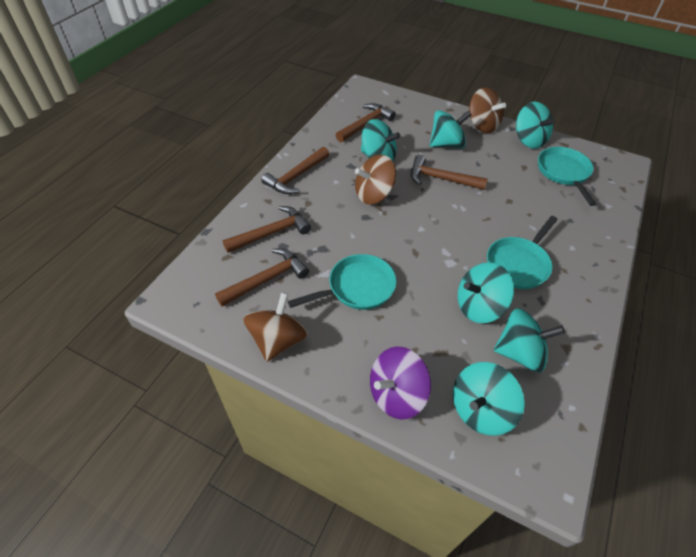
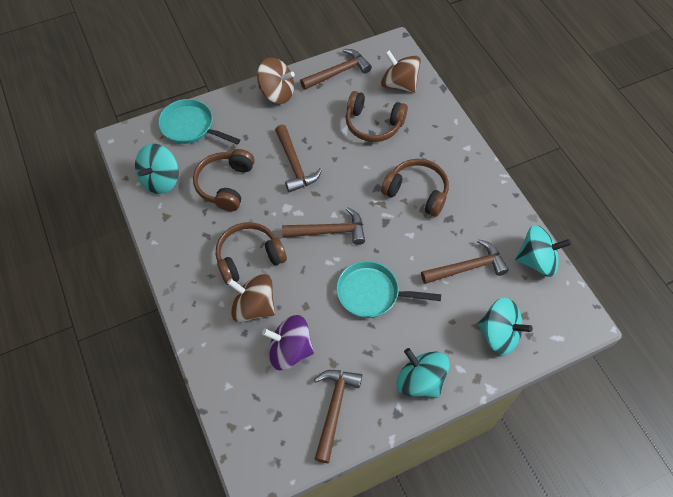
brown headphones: none = 0 -> [193,149,255,211] [216,222,287,285] [346,91,408,142] [381,159,449,217] = 4
turquoise pan: [288,254,396,310] [487,216,558,289] [538,147,596,206] = 3 -> [158,99,241,145] [336,261,441,318] = 2
turquoise spinning top: [361,119,400,161] [430,110,471,148] [453,362,525,436] [458,262,514,323] [494,308,565,373] [516,102,555,149] = 6 -> [135,144,179,194] [397,348,450,398] [477,298,533,355] [515,225,571,277] = 4

